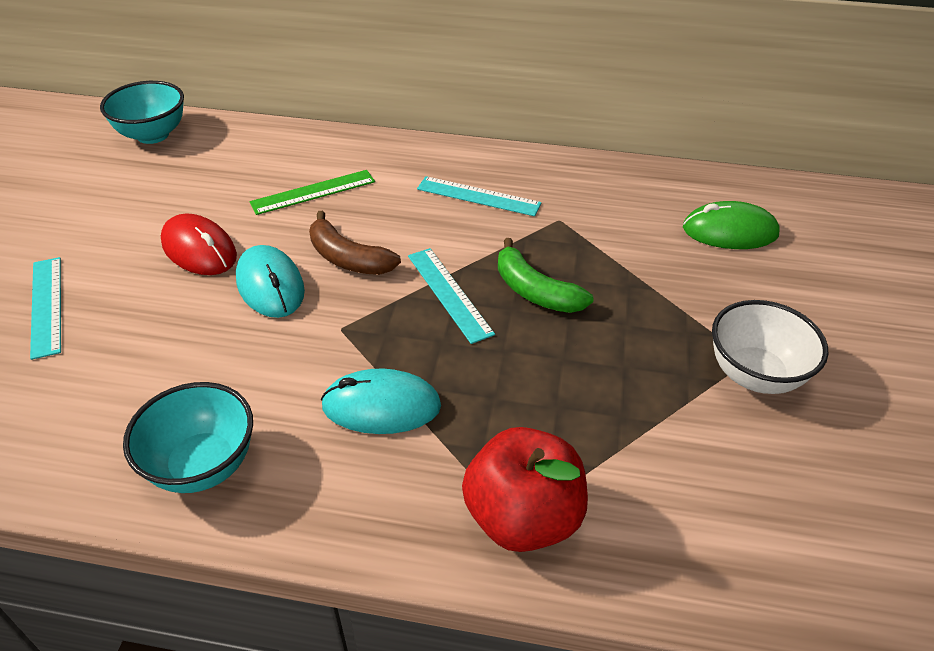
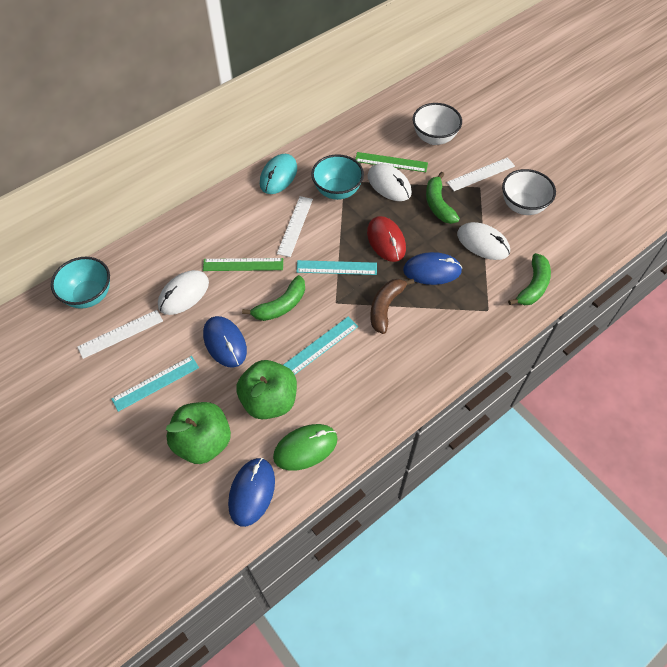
blue mouse: none = 0 -> [203,316,247,368] [228,458,275,527] [403,252,462,285] = 3
green apple: none = 0 -> [165,402,231,464] [236,360,297,419] = 2
green banana: [498,238,594,313] = 1 -> [242,275,305,321] [426,172,460,224] [508,253,551,305] = 3
green ruler: [250,170,375,215] = 1 -> [203,258,283,271] [355,152,428,172] = 2
red apple: [462,427,588,552] = 1 -> none = 0
turquoise mouse: [236,245,305,318] [321,368,441,434] = 2 -> [260,154,297,194] = 1
white bowl: [712,300,828,394] = 1 -> [413,103,462,145] [502,169,556,215] = 2
white mouse: none = 0 -> [158,270,209,315] [368,164,412,201] [457,222,510,260] = 3
white ruler: none = 0 -> [77,310,163,359] [277,196,313,257] [447,157,515,191] = 3

